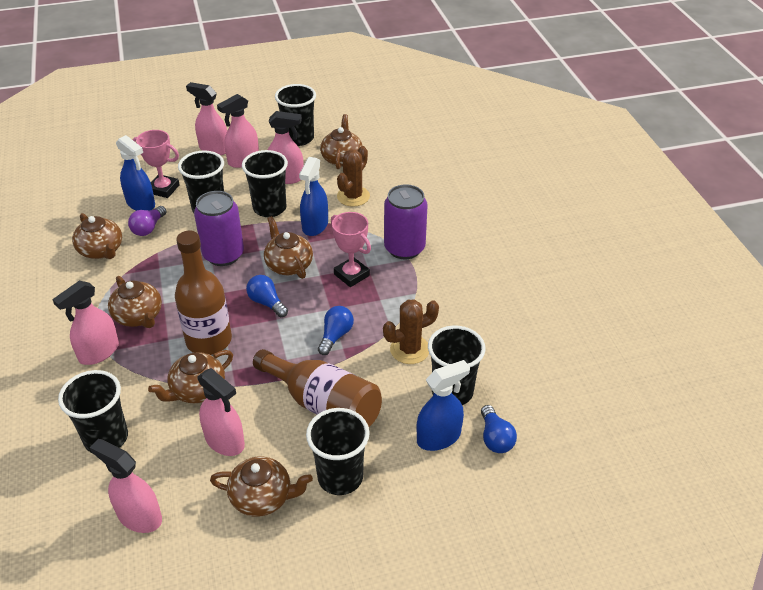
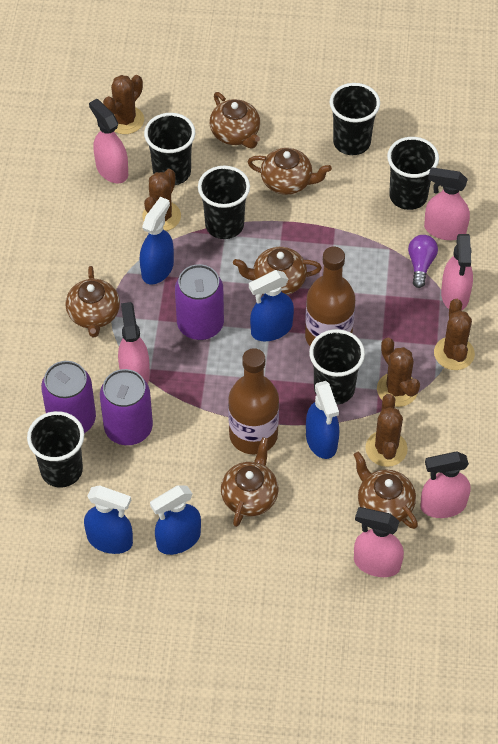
blue light bulb: [246,275,288,317] [318,306,354,355] [481,405,517,453] = 3 -> none = 0
blue spray bottle: [116,135,155,211] [299,157,328,236] [416,360,470,451] = 3 -> [84,485,133,554] [140,197,174,284] [150,485,201,555] [249,270,294,341] [306,381,339,459] = 5
brown cactus: [337,146,370,207] [383,299,439,364] = 2 -> [103,75,144,134] [142,169,181,231] [365,394,408,467] [377,338,420,407] [434,299,475,370] = 5
pink trophy: [132,130,180,198] [331,212,371,287] = 2 -> none = 0
purple can: [194,191,244,266] [384,184,428,259] = 2 -> [41,361,96,433] [100,369,153,445] [175,264,224,340] = 3

